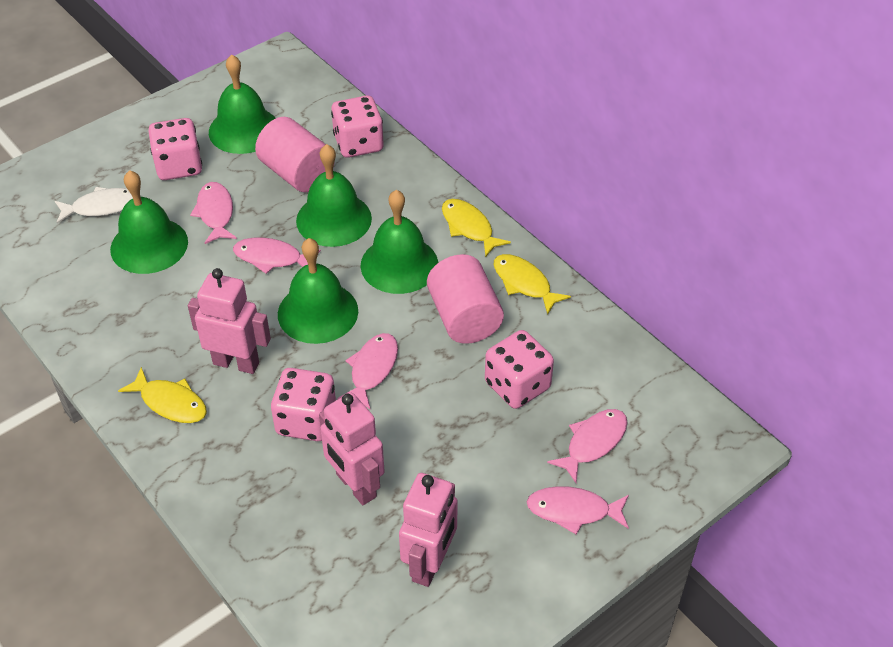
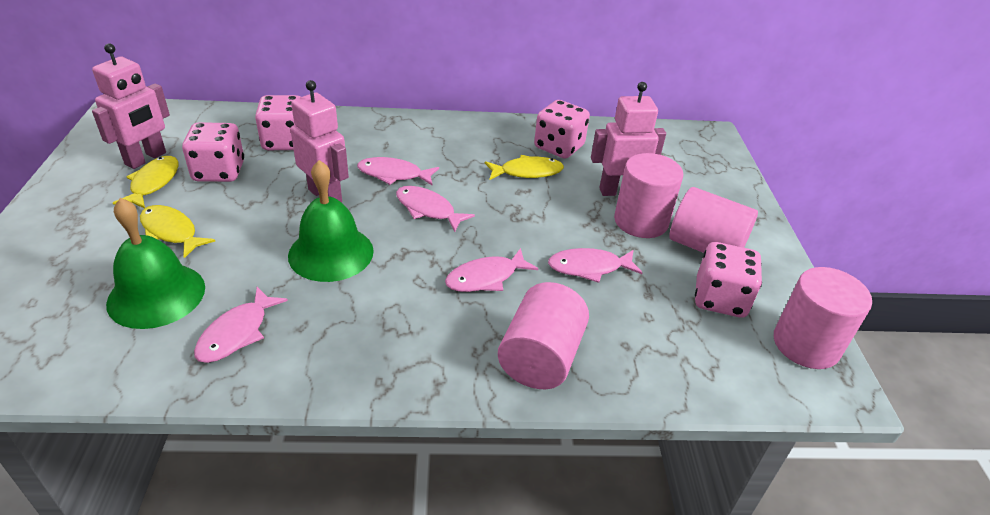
green bell: [110,170,188,274] [209,54,276,154] [278,238,358,344] [296,144,372,247] [360,190,438,294] = 5 -> [106,198,205,329] [288,160,374,282] = 2
pink cylinder: [255,117,335,192] [427,254,504,344] = 2 -> [498,282,589,389] [614,153,683,238] [669,187,758,253] [774,267,872,369] = 4
white fish: [55,187,133,224] = 1 -> none = 0

